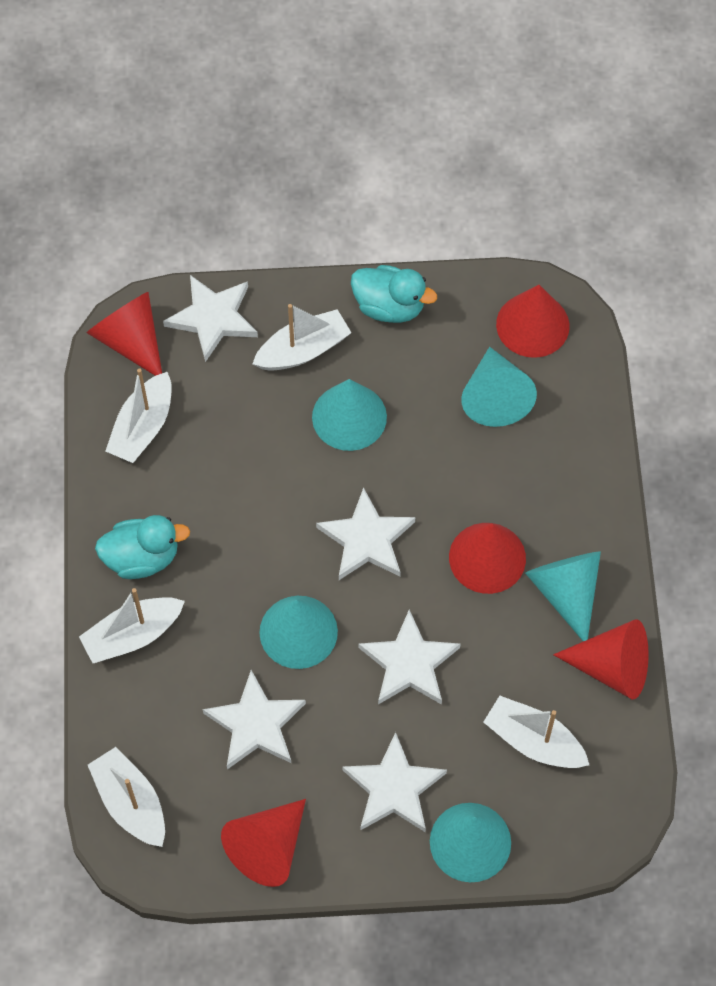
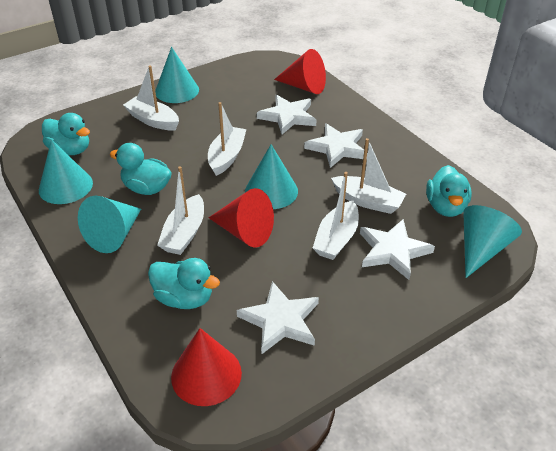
red cone: [87,292,162,376] [221,799,306,887] [449,523,526,594] [496,285,570,358] [553,619,649,700] = 5 -> [171,328,242,406] [208,188,274,247] [274,49,326,94] = 3
turquoise duck: [95,515,190,579] [351,265,437,323] = 2 -> [42,113,90,155] [110,143,172,195] [148,258,220,309] [426,165,472,217] = 4
white star: [163,275,258,362] [203,670,306,769] [316,487,415,580] [342,732,447,832] [359,610,460,705] = 5 -> [237,281,319,355] [257,95,316,135] [304,123,368,168] [360,219,435,280] = 4

